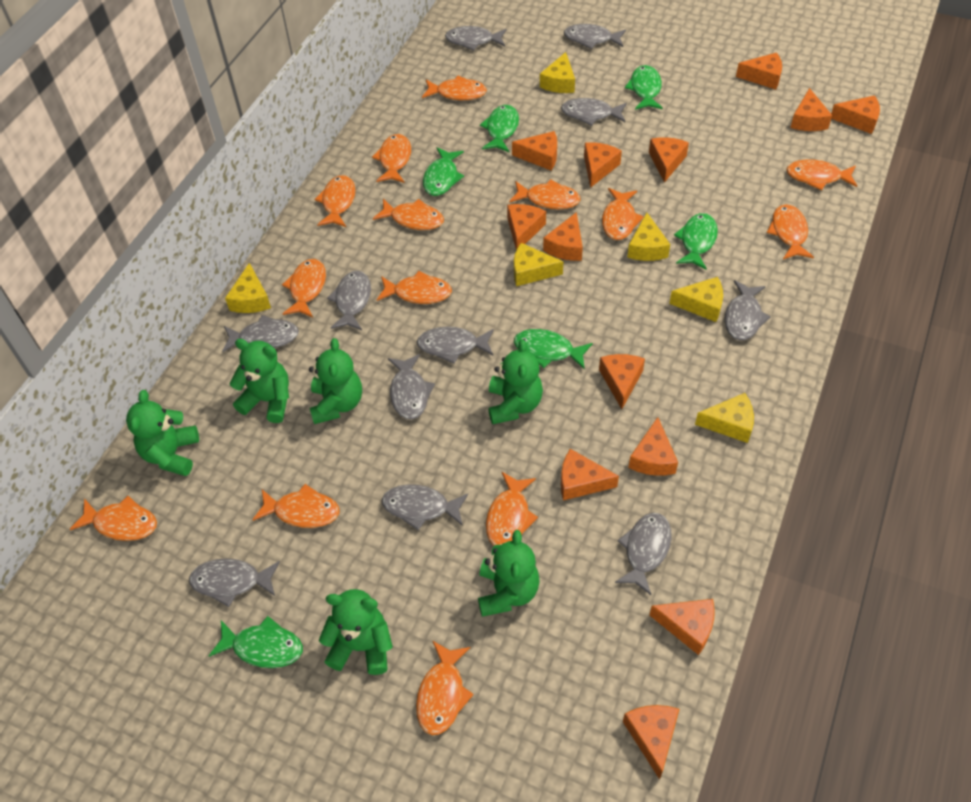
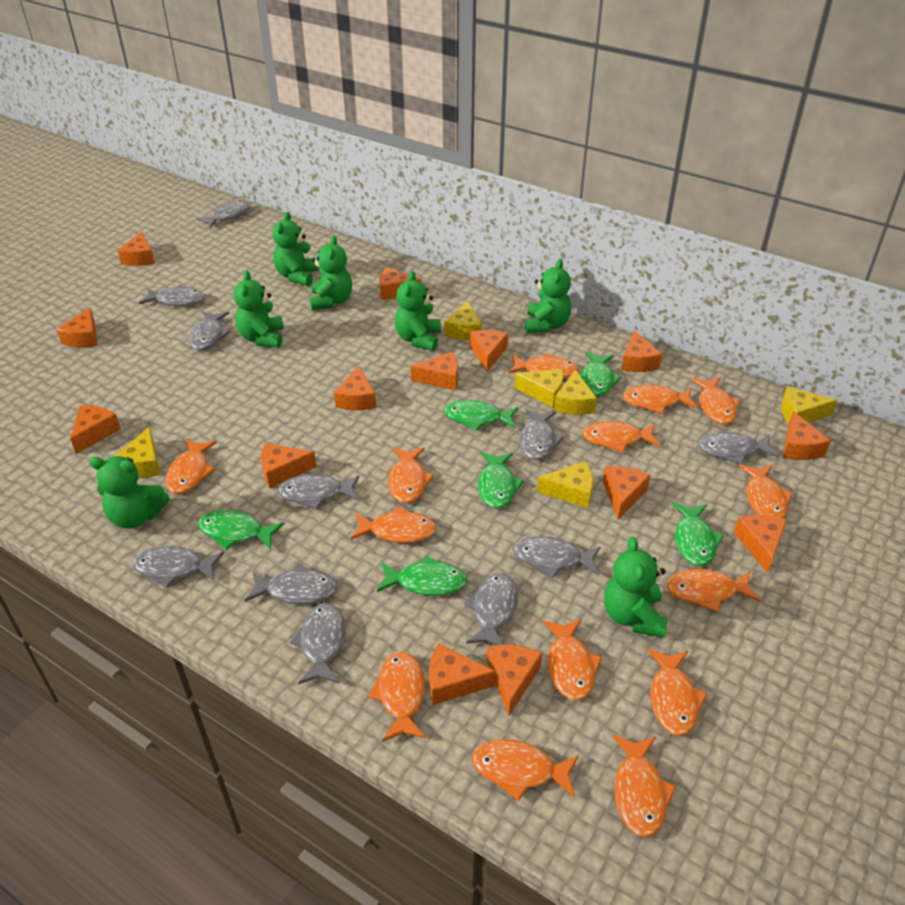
green teddy bear: [126,390,199,476] [230,339,289,423] [309,338,362,424] [319,589,393,675] [478,530,540,617] [488,339,543,424] = 6 -> [89,456,170,529] [234,271,284,348] [272,212,318,286] [310,236,352,310] [395,271,441,351] [525,259,571,333] [604,537,667,638] = 7
orange cheese: [507,204,546,250] [512,131,557,171] [543,212,583,261] [561,449,619,500] [584,142,622,188] [599,354,645,409] [623,705,679,779] [628,417,678,476] [649,137,689,183] [649,599,715,655] [736,53,782,89] [790,88,832,131] [831,95,880,134] = 13 -> [56,307,98,347] [70,406,121,454] [117,232,155,266] [261,443,316,488] [334,366,376,410] [379,267,421,300] [411,352,458,390] [429,643,496,705] [470,330,508,372] [487,645,542,716] [603,466,650,519] [621,330,662,372] [734,515,787,573] [783,411,831,460] = 14

